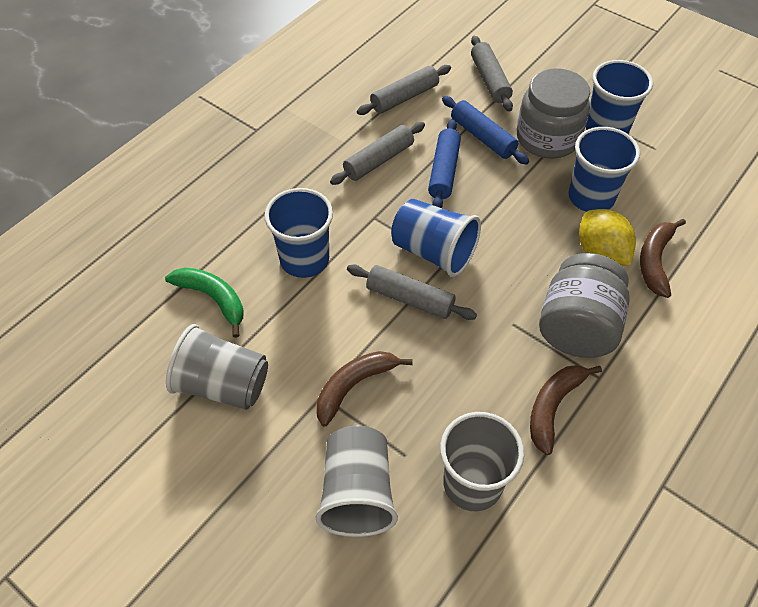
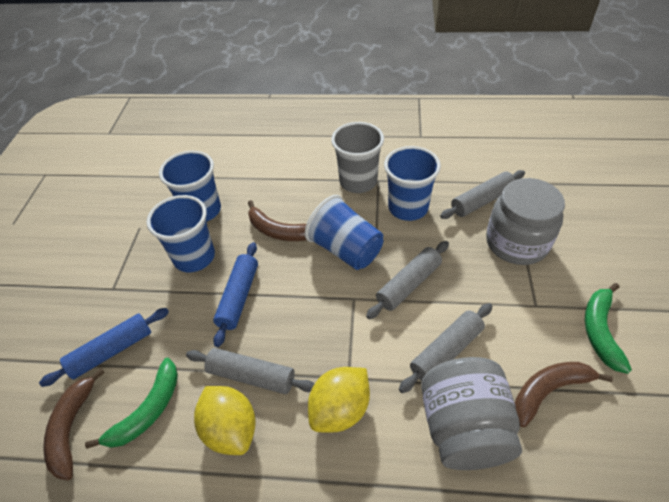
green banana: [165,267,244,338] = 1 -> [85,358,178,449] [585,283,632,374] = 2
grey cup: [166,324,268,410] [316,425,398,537] [440,412,524,511] = 3 -> [331,122,384,193] = 1
yellow lemon: [579,209,636,266] = 1 -> [194,386,256,455] [308,367,370,433] = 2

